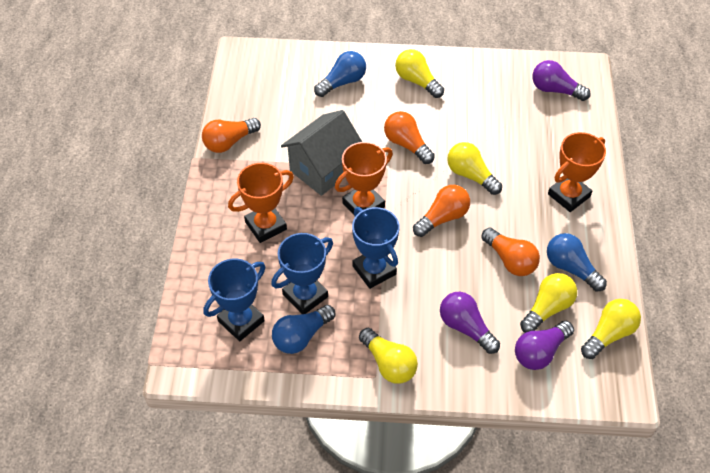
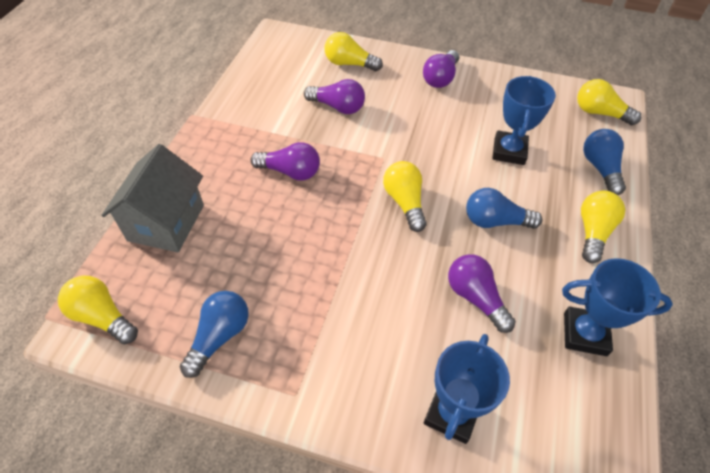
orange light bulb: [202,118,261,153] [384,111,435,164] [413,185,470,237] [481,228,540,276] = 4 -> none = 0
orange trophy: [228,163,294,243] [335,142,393,214] [548,132,606,212] = 3 -> none = 0
purple light bulb: [440,292,500,354] [515,321,574,370] [532,60,591,101] = 3 -> [250,142,320,180] [304,79,365,114] [423,50,459,88] [448,254,516,333] = 4

